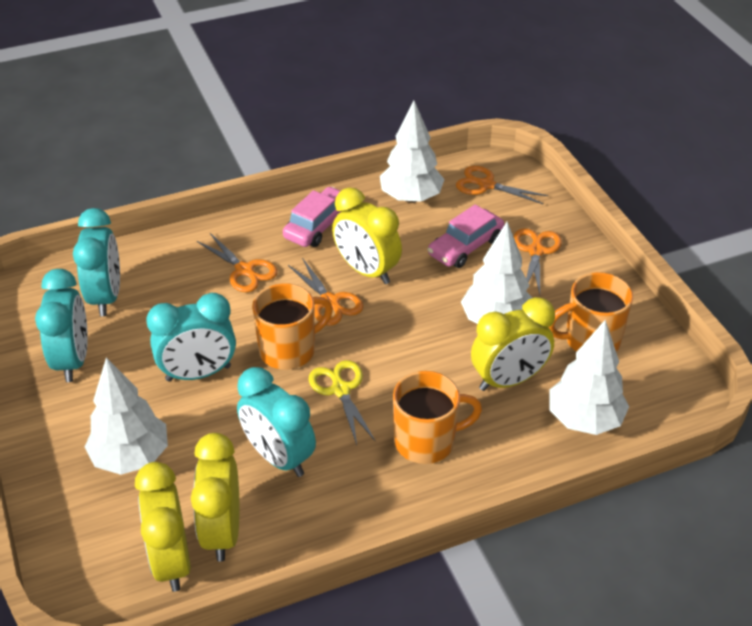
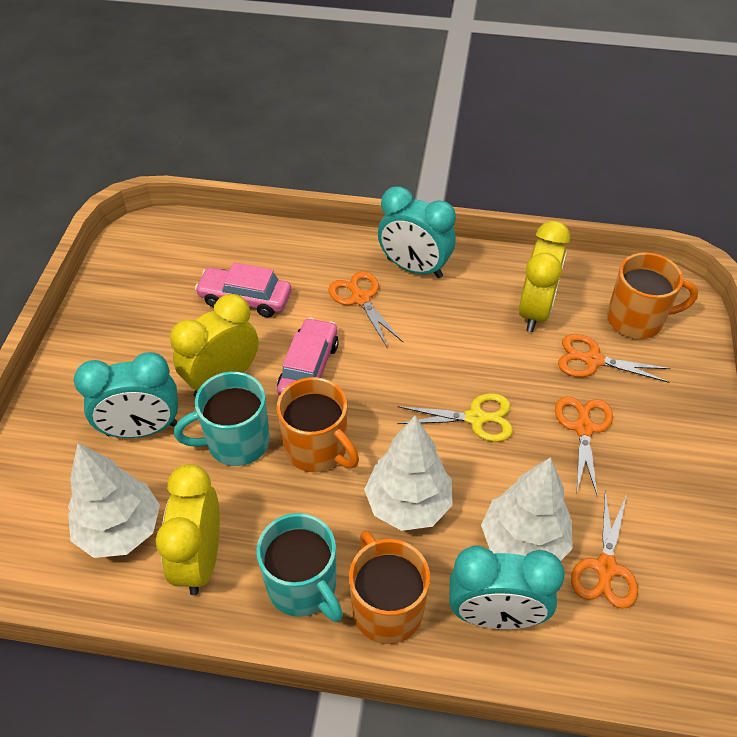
turquoise clock: [35,269,88,382] [73,208,120,316] [147,293,236,382] [237,367,316,477] = 4 -> [74,352,178,438] [378,186,456,278] [450,546,565,629] = 3
turquoise mug: none = 0 -> [174,371,270,466] [256,513,343,622] = 2
white tree: [85,358,168,475] [380,101,445,203] [461,222,533,324] [550,320,629,435] = 4 -> [68,443,160,558] [364,416,453,531] [481,457,573,561] = 3
yellow clock: [135,462,191,592] [191,433,239,562] [332,188,402,284] [471,297,555,391] = 4 -> [156,464,220,595] [170,294,259,398] [519,221,570,332] = 3

